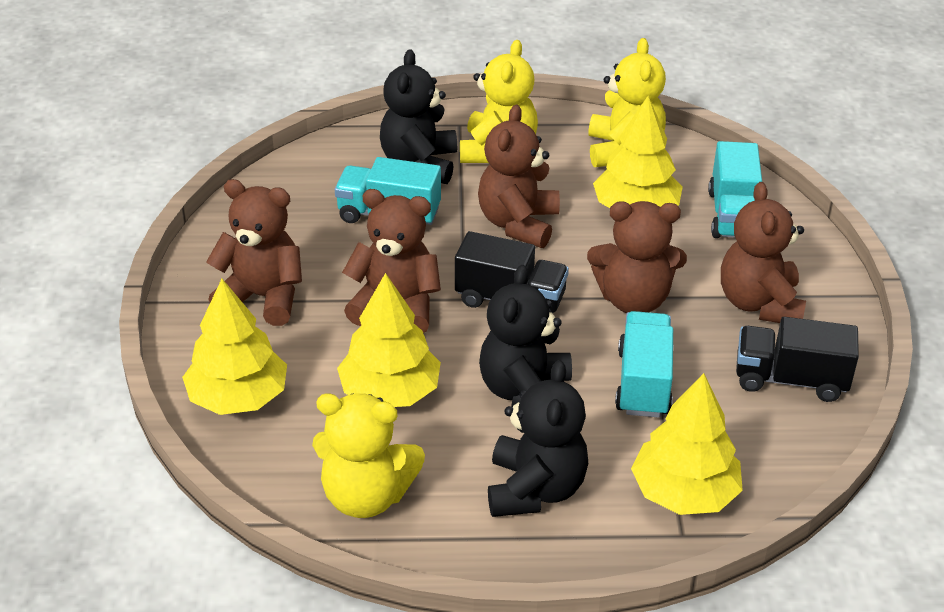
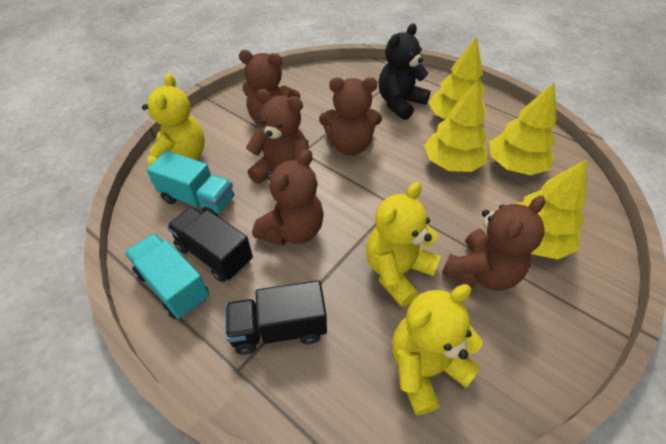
black teddy bear: [380,49,457,184] [479,265,572,407] [488,360,588,517] = 3 -> [379,24,430,120] = 1
turquoise truck: [335,157,441,225] [615,311,673,417] [708,141,762,238] = 3 -> [125,233,209,319] [147,151,234,216] = 2

